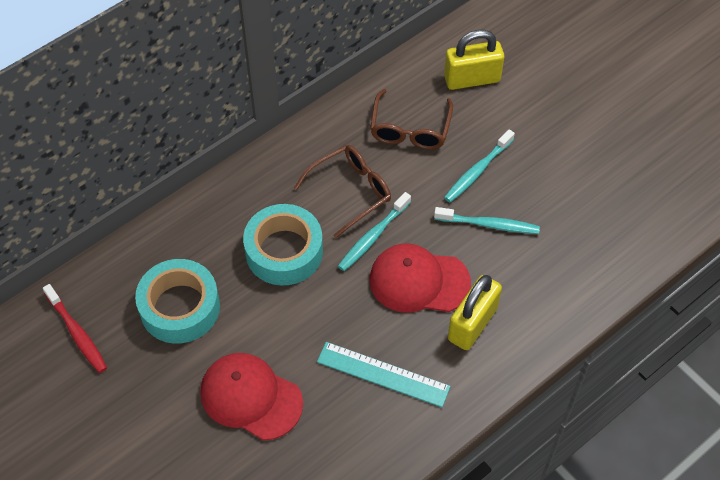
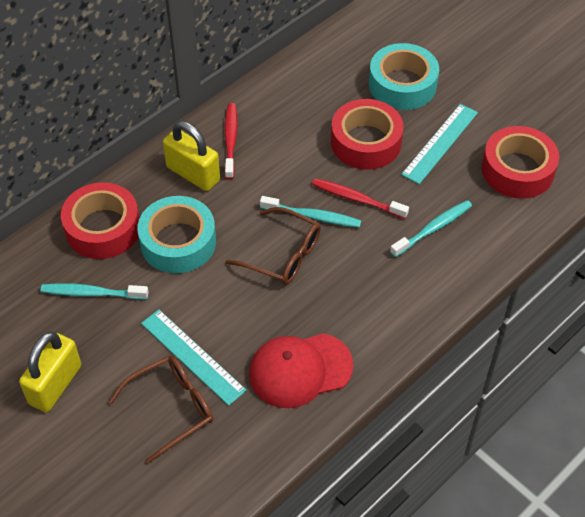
red cap: [200,353,303,440] [370,244,471,312] = 2 -> [249,333,353,408] = 1
red tape: none = 0 -> [61,182,139,259] [331,99,404,170] [482,126,559,199] = 3
red toothbrush: [43,284,107,373] = 1 -> [225,103,237,179] [312,178,409,219] = 2
turquoise ruler: [317,342,451,407] = 1 -> [141,309,247,406] [401,104,478,184] = 2

